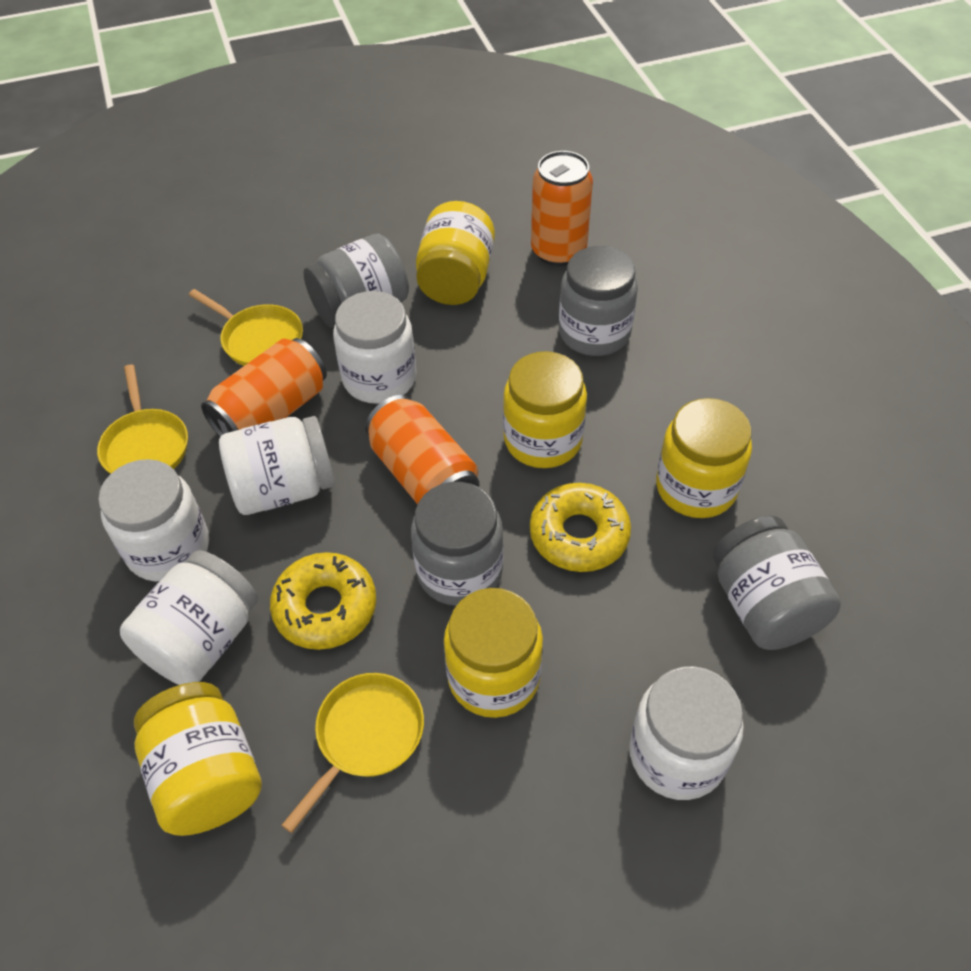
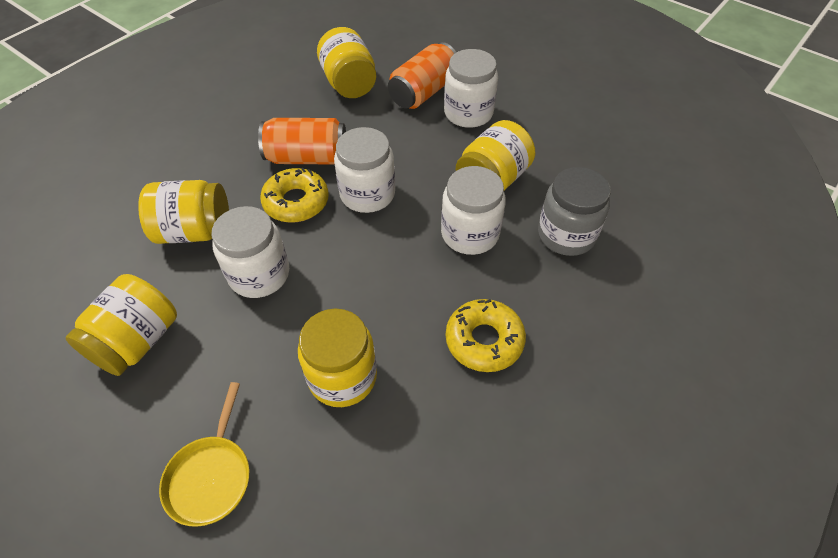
grey jar: [303,234,409,328] [411,482,503,606] [559,246,638,356] [712,516,841,650] = 4 -> [538,167,611,256] = 1
orange can: [201,338,327,437] [365,395,479,505] [531,151,593,266] = 3 -> [258,118,346,164] [388,42,456,109] = 2
white jar: [98,459,209,582] [120,550,258,685] [219,416,335,515] [333,291,417,404] [629,666,744,800] = 5 -> [211,206,289,298] [334,127,395,213] [441,166,506,255] [444,49,498,128] = 4
yellow pan: [97,364,188,474] [189,289,303,366] [281,673,424,833] = 3 -> [159,382,250,527] = 1

